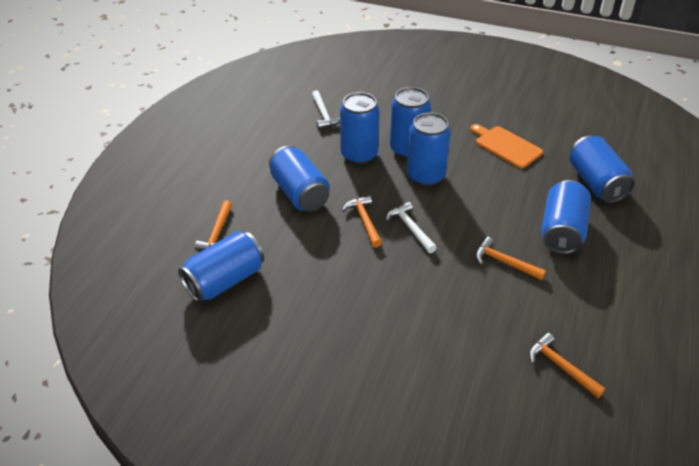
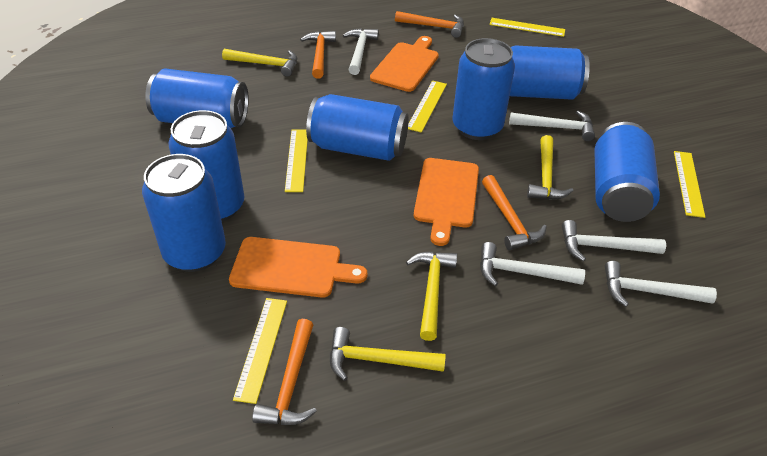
orange cutting board: [470,124,543,168] = 1 -> [229,237,367,298] [370,36,439,92] [414,158,479,246] = 3
white hammer: [311,90,340,129] [386,202,437,253] = 2 -> [343,28,379,75] [480,242,585,286] [509,110,595,141] [562,220,666,262] [605,261,717,307] = 5
yellow hammer: none = 0 -> [222,49,297,77] [330,327,446,381] [406,251,457,341] [527,135,574,200] = 4
yellow ruler: none = 0 -> [233,298,287,404] [285,129,308,192] [408,81,447,133] [489,18,565,37] [674,151,705,218] = 5

